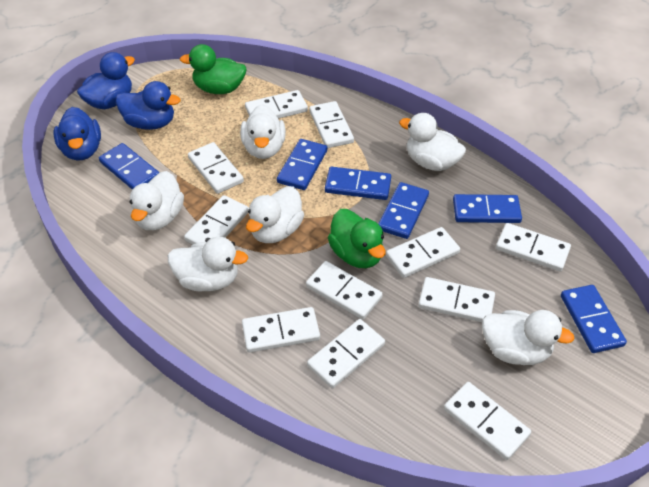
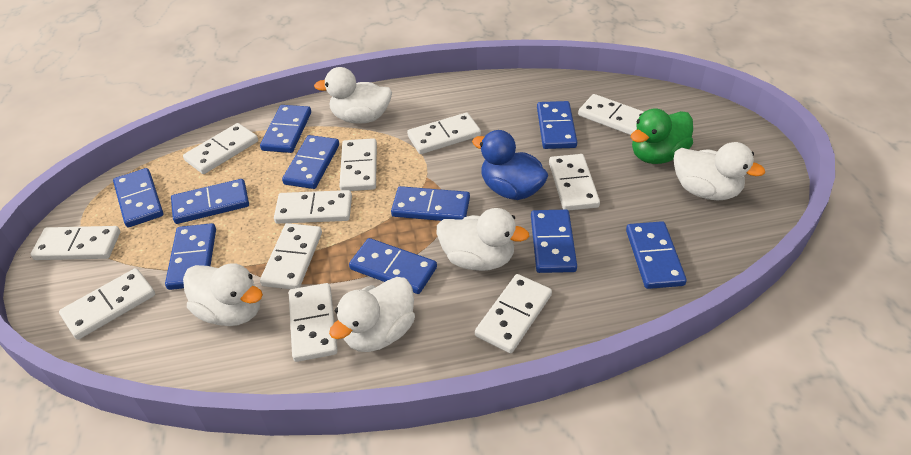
blue domino: [99,143,159,190] [277,139,327,190] [325,167,391,200] [378,182,429,239] [453,194,522,223] [561,285,627,353] = 6 -> [113,168,163,228] [165,223,216,290] [171,179,249,224] [260,105,311,153] [282,135,339,189] [349,238,437,294] [391,186,470,221] [531,209,577,273] [537,101,577,149] [626,221,687,289] = 10
blue duck: [54,107,101,161] [77,52,135,109] [116,81,180,130] = 3 -> [472,130,548,200] = 1
green duck: [180,44,247,94] [328,209,386,268] = 2 -> [631,108,693,164] = 1
white duck: [129,171,184,230] [168,237,248,291] [240,104,286,159] [246,186,304,243] [399,113,466,171] [482,310,575,365] = 6 -> [183,263,263,326] [314,67,392,124] [329,277,415,352] [436,208,529,271] [674,142,765,201] = 5

